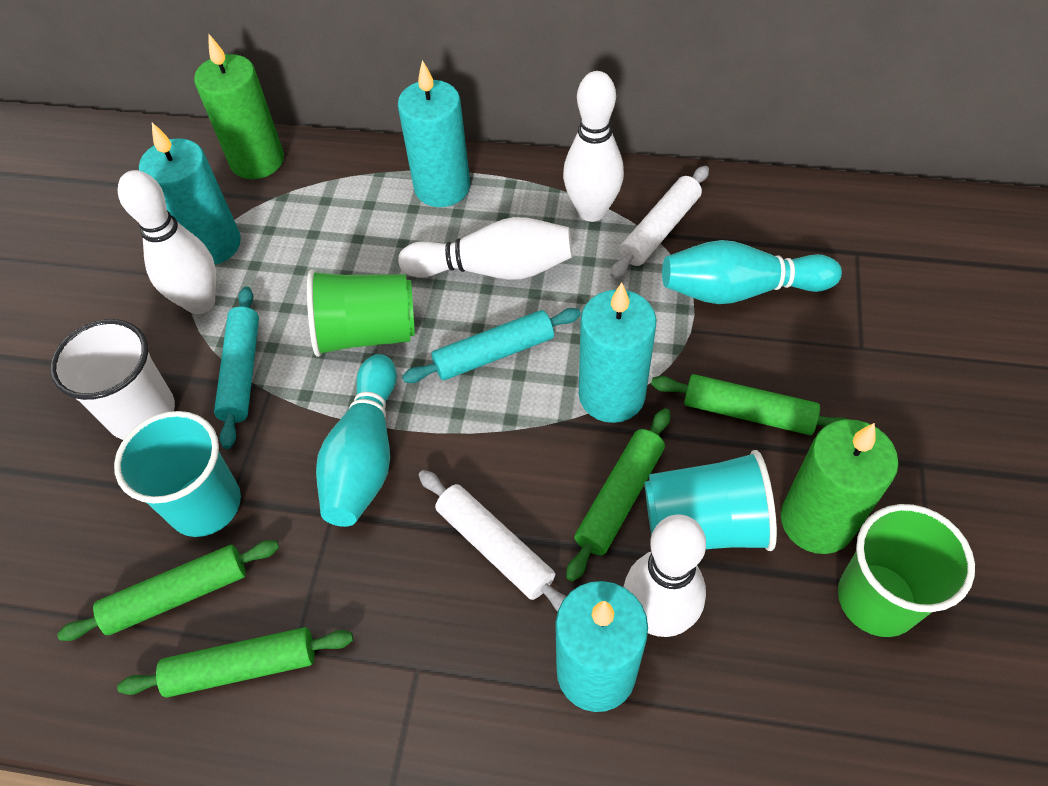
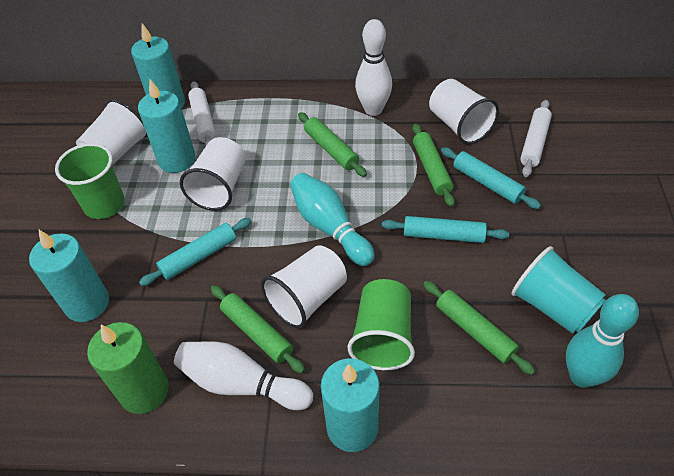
green candle: [194,34,284,179] [781,419,899,554] = 2 -> [87,322,169,414] = 1
turquoise cup: [114,411,241,537] [645,450,777,551] = 2 -> [512,246,606,334] = 1
turquoise rolling pin: [214,286,259,449] [402,308,581,383] = 2 -> [139,218,251,286] [382,216,509,243] [441,147,541,209] = 3
white bowling pin: [118,170,216,314] [398,217,572,280] [563,71,624,222] [624,514,706,637] = 4 -> [174,341,313,410] [355,19,392,116] = 2
white cup: [50,319,175,440] = 1 -> [76,99,147,165] [180,137,246,211] [261,245,347,329] [429,79,499,144] = 4

